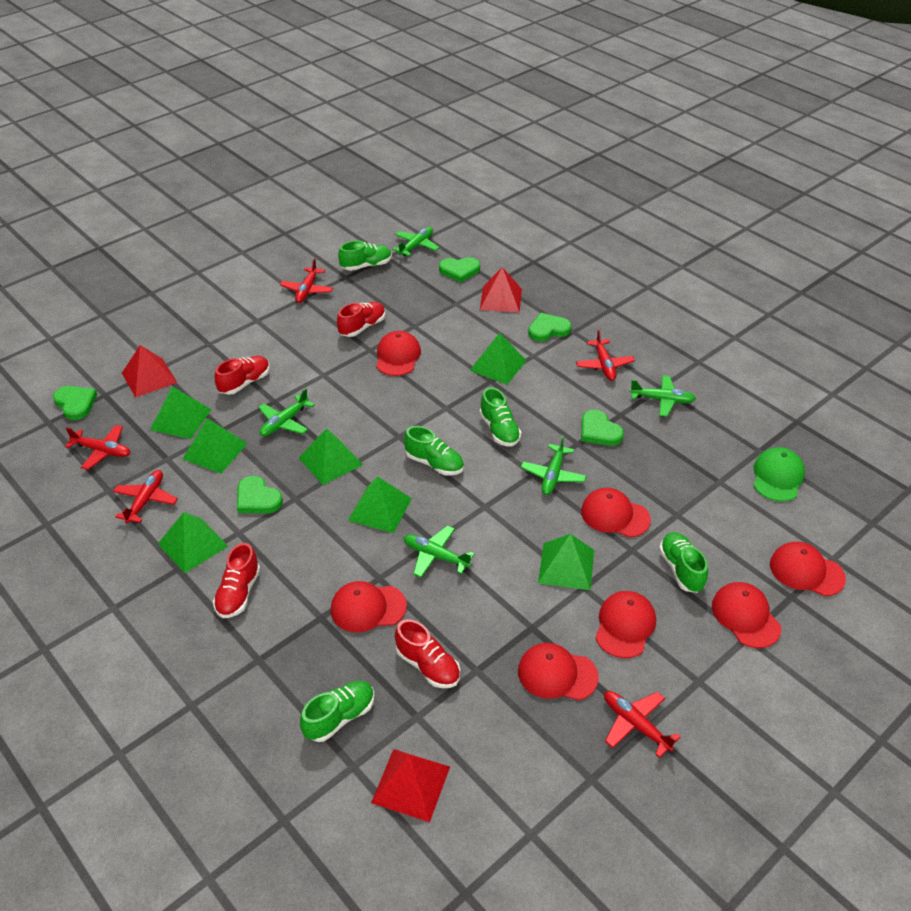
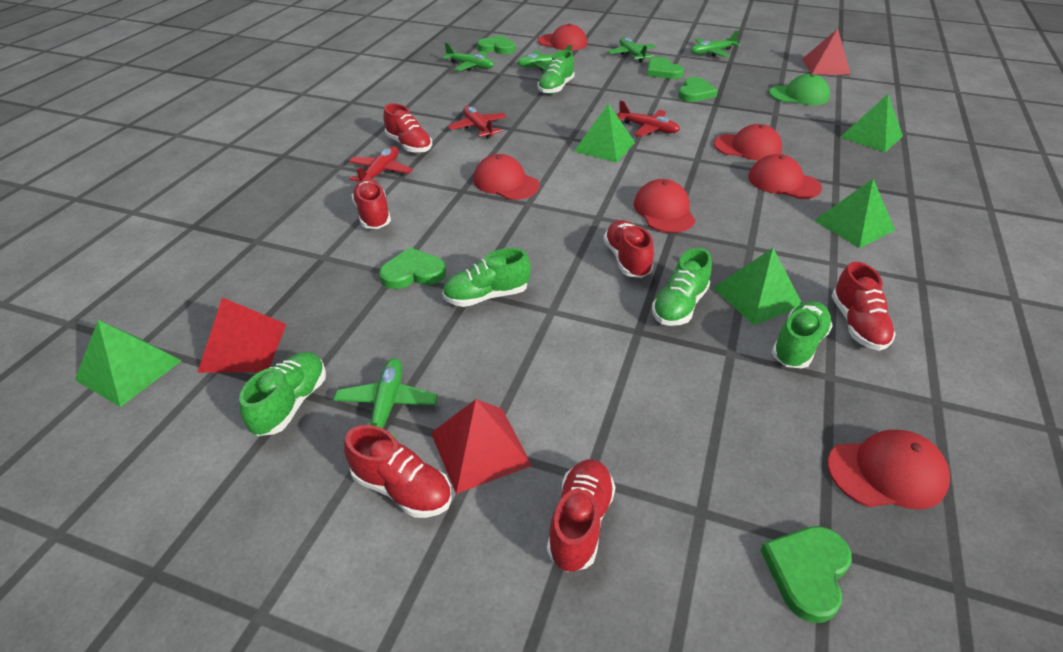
green pyramid: [150,387,212,439] [158,512,228,573] [183,418,248,473] [299,428,363,485] [348,476,412,533] [469,333,527,384] [538,534,594,590] = 7 -> [75,320,182,407] [574,104,635,163] [713,248,802,325] [814,179,895,248] [841,94,903,152] = 5
red cap: [331,581,407,632] [376,331,421,376] [518,643,598,701] [581,488,651,537] [595,591,656,658] [712,582,781,648] [770,542,846,596] = 7 -> [473,154,540,200] [538,24,587,51] [634,179,696,233] [714,124,782,161] [748,154,822,199] [827,430,950,509] = 6
red plane: [65,425,130,470] [113,470,178,524] [280,258,333,303] [576,329,635,381] [604,691,681,758] = 5 -> [349,146,413,182] [448,106,507,139] [617,100,680,137] = 3
red shoe: [213,543,260,618] [215,356,270,395] [337,302,385,337] [395,619,460,688] = 4 -> [344,425,452,518] [352,180,391,229] [383,103,432,153] [547,459,616,572] [604,220,654,278] [831,262,896,351] = 6

